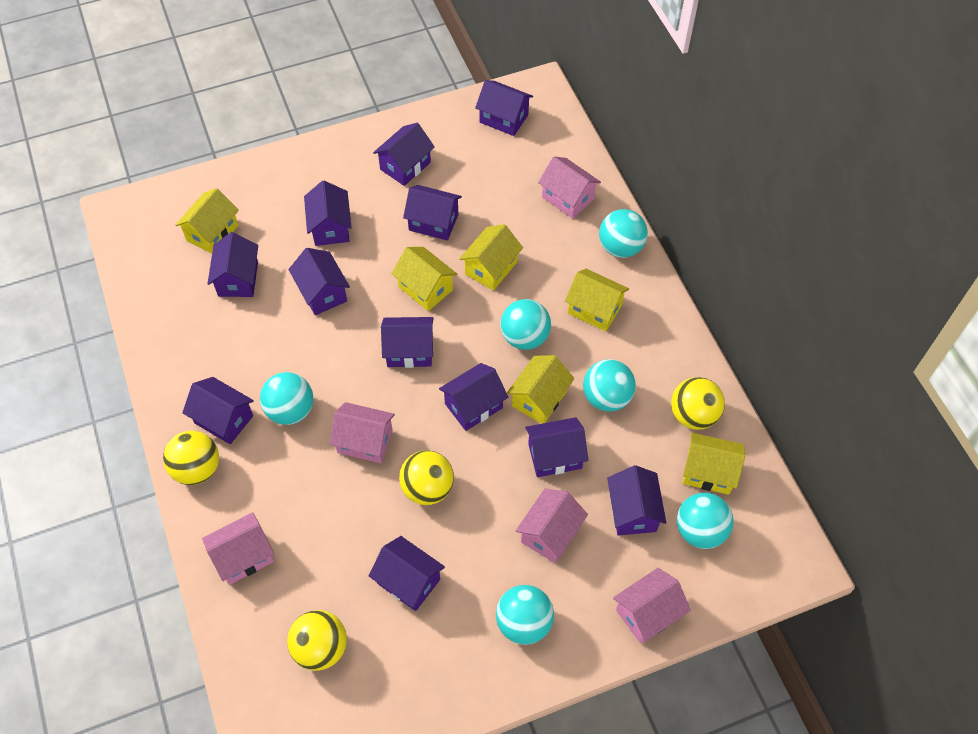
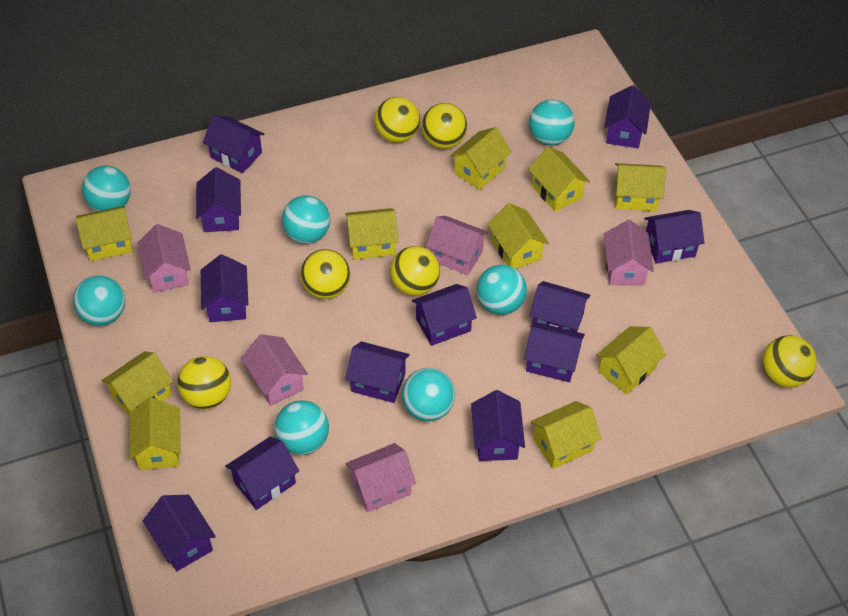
turquoise ball: [260,372,313,425] [496,585,554,645] [500,299,551,350] [583,359,636,412] [599,209,648,258] [677,493,734,549] = 6 -> [73,275,125,326] [82,166,131,211] [274,400,329,455] [282,195,330,244] [402,368,455,421] [476,265,527,315] [529,99,575,146] = 7
yellow ball: [163,431,219,485] [287,610,347,671] [399,450,454,505] [671,377,725,430] = 4 -> [177,356,231,409] [300,249,350,299] [375,97,420,143] [390,246,440,296] [422,103,467,149] [762,335,817,388] = 6
yellow house: [175,188,239,253] [391,247,457,311] [459,224,523,291] [507,355,575,424] [565,269,629,331] [683,433,745,495] = 6 -> [75,206,133,261] [102,351,173,416] [129,398,181,470] [345,208,398,260] [450,127,512,190] [487,203,549,269] [528,147,590,212] [530,401,602,469] [596,326,666,395] [615,163,666,211] = 10

